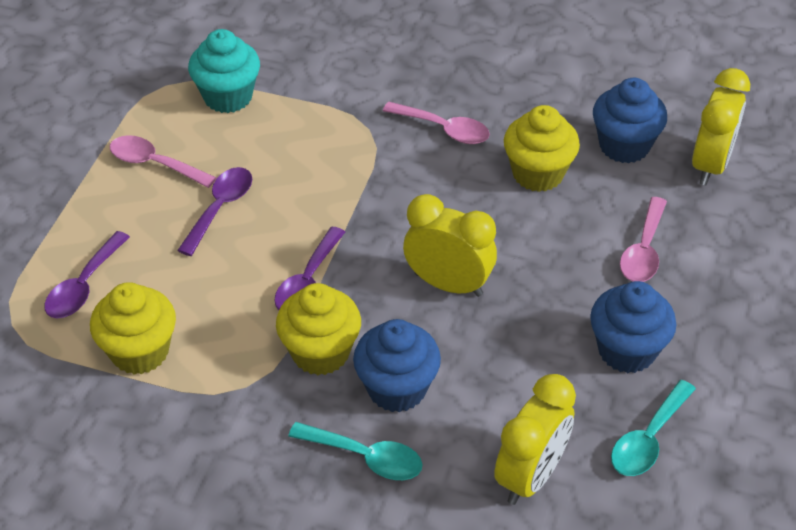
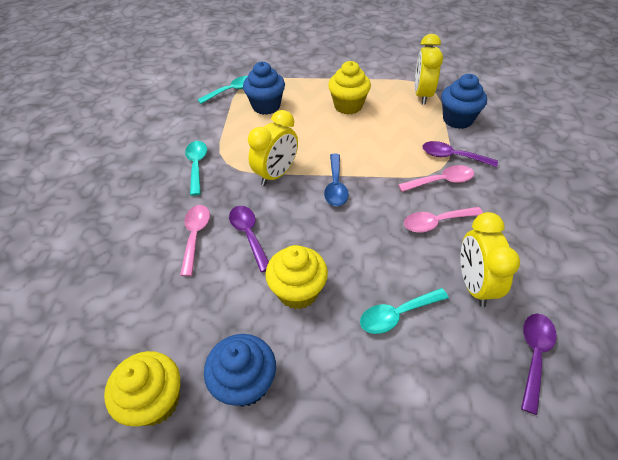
blue spoon: none = 0 -> [324,154,349,206] = 1
turquoise cupcake: [188,29,260,113] = 1 -> none = 0
turquoise spoon: [288,422,423,480] [611,380,696,476] = 2 -> [185,141,207,196] [197,76,248,104] [360,288,449,334] = 3

